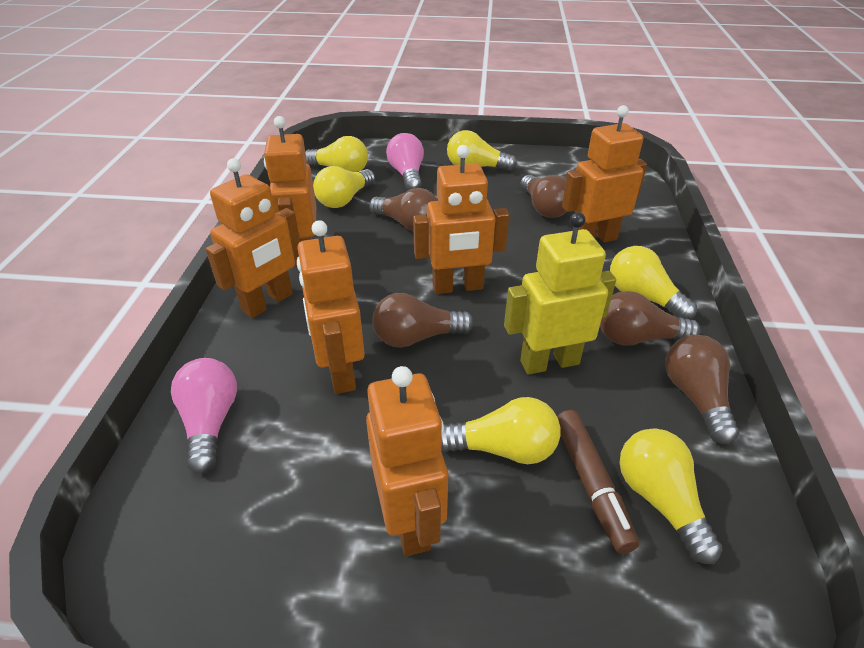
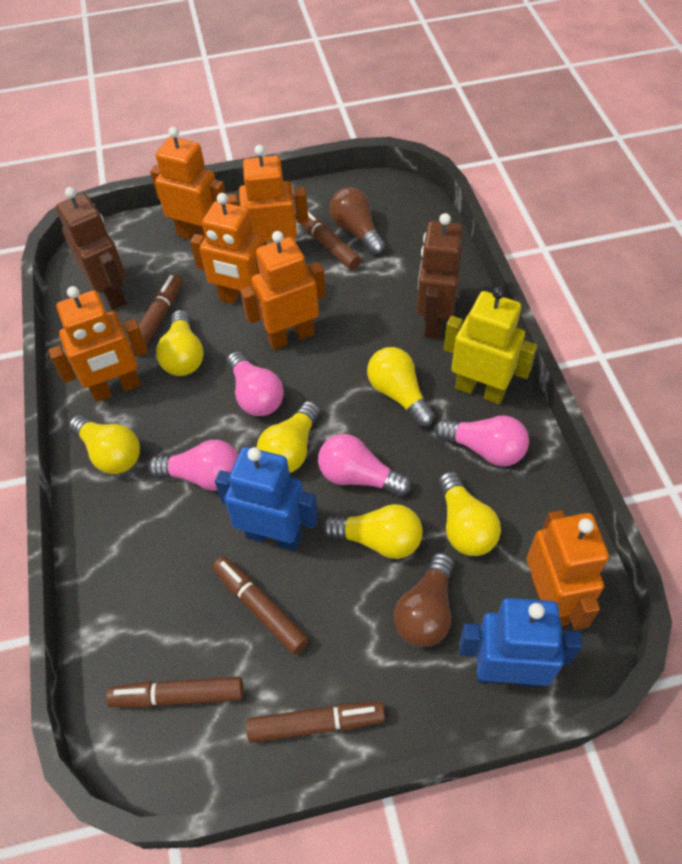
blue robot: none = 0 -> [215,447,318,551] [459,598,582,687] = 2
brown light bulb: [369,188,438,231] [373,293,474,348] [520,175,567,218] [600,291,700,346] [665,335,739,444] = 5 -> [329,187,385,255] [394,553,454,647] = 2
brown marker: [557,410,639,554] = 1 -> [106,676,243,708] [128,274,183,355] [212,556,309,655] [246,701,385,743] [295,211,361,270] = 5
brown robot: none = 0 -> [56,187,126,310] [417,213,463,339] = 2
pink light bulb: [171,358,237,474] [386,133,424,190] = 2 -> [148,440,238,491] [227,351,284,416] [318,434,411,497] [434,415,529,466] = 4

